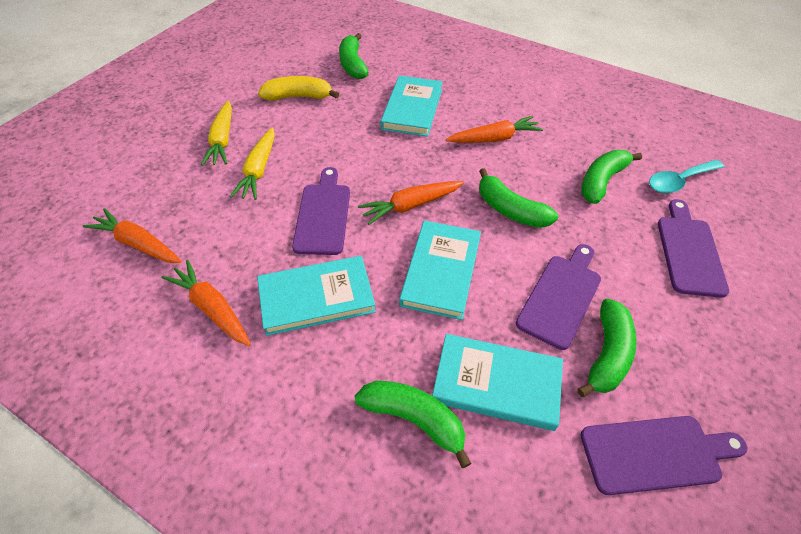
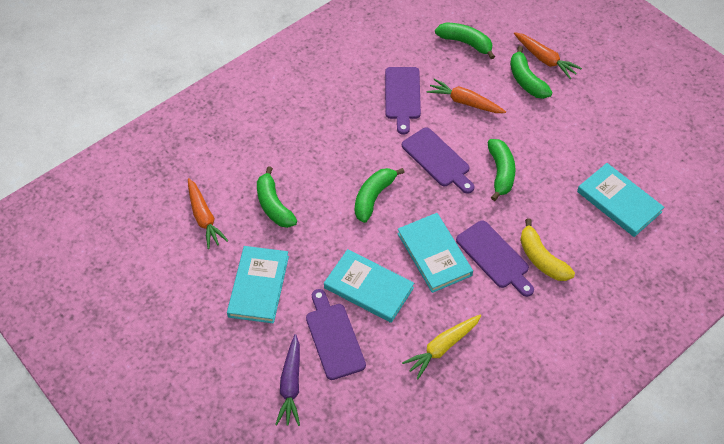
orange carrot: [83,208,181,263] [161,260,251,346] [358,181,464,225] [446,116,543,143] = 4 -> [188,178,228,249] [427,78,506,113] [514,32,582,79] = 3
purple carrot: none = 0 -> [275,334,300,426] = 1
turquoise spoon: [649,159,724,193] = 1 -> none = 0
yellow carrot: [201,101,232,166] [230,128,275,200] = 2 -> [402,315,481,379] = 1

